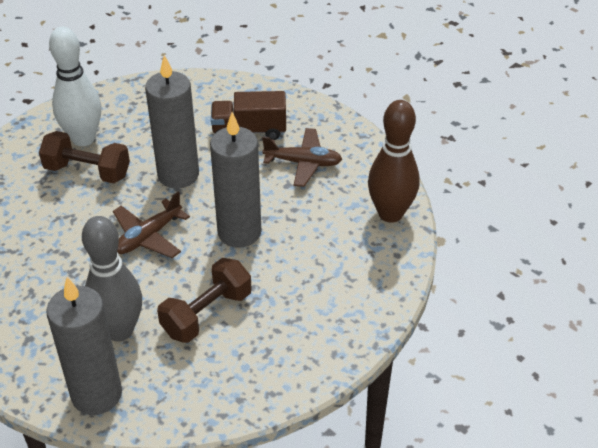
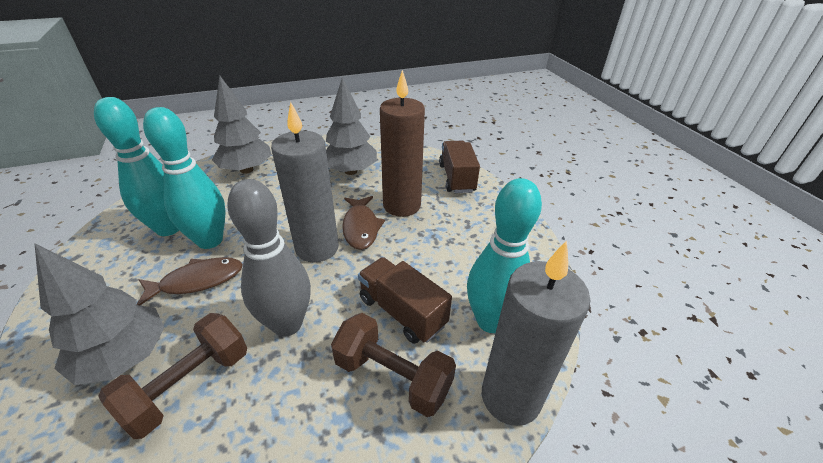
brown bowling pin: [368,100,420,223] = 1 -> none = 0
brown candle: none = 0 -> [380,70,425,217] = 1
brown fish: none = 0 -> [136,257,243,305] [342,196,385,250] = 2
brown plane: [113,192,190,258] [262,128,342,187] = 2 -> none = 0
brown truck: [211,91,286,140] = 1 -> [358,257,452,344] [439,141,480,193] = 2
grey candle: [46,277,122,415] [145,55,199,188] [210,112,261,248] = 3 -> [271,102,339,262] [482,241,591,426] = 2
grey tree: none = 0 -> [34,243,165,385] [212,76,272,174] [326,77,377,175] = 3
turquoise bowling pin: none = 0 -> [94,97,179,236] [143,107,225,249] [467,178,542,333] = 3
white bowling pin: [49,27,101,146] = 1 -> none = 0

